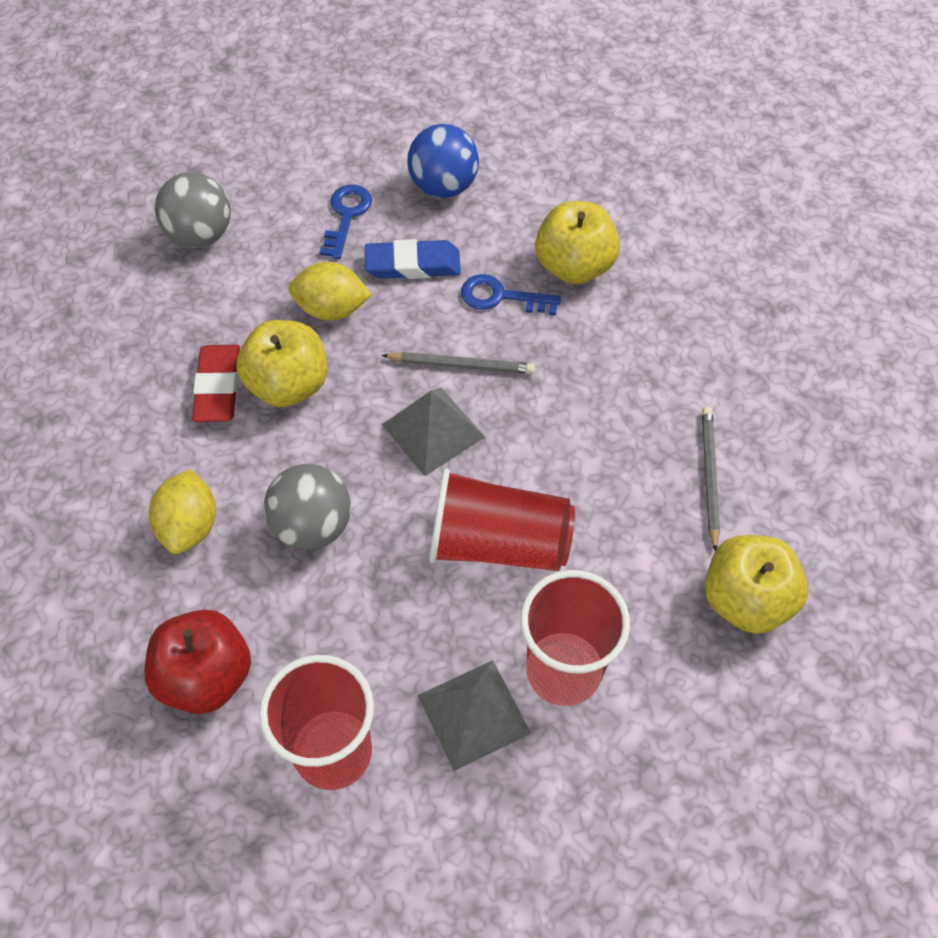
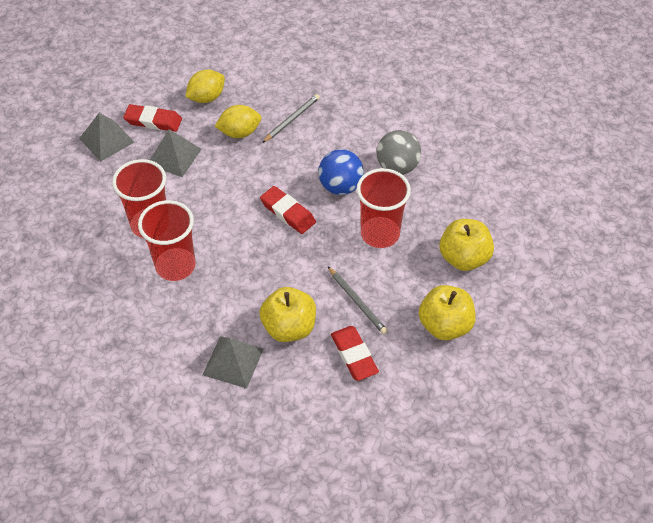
blue eraser: [365,239,461,279] = 1 -> none = 0
blue key: [319,185,372,259] [461,274,561,315] = 2 -> none = 0
grey ball: [155,172,231,248] [264,464,351,550] = 2 -> [376,130,421,175] = 1
grey pyramid: [382,388,485,476] [418,660,531,771] = 2 -> [79,113,134,162] [150,129,202,177] [203,336,264,389] = 3
red apple: [144,610,251,714] = 1 -> none = 0
red eraser: [192,345,240,422] = 1 -> [123,104,182,132] [260,186,316,234] [331,326,379,381] = 3

